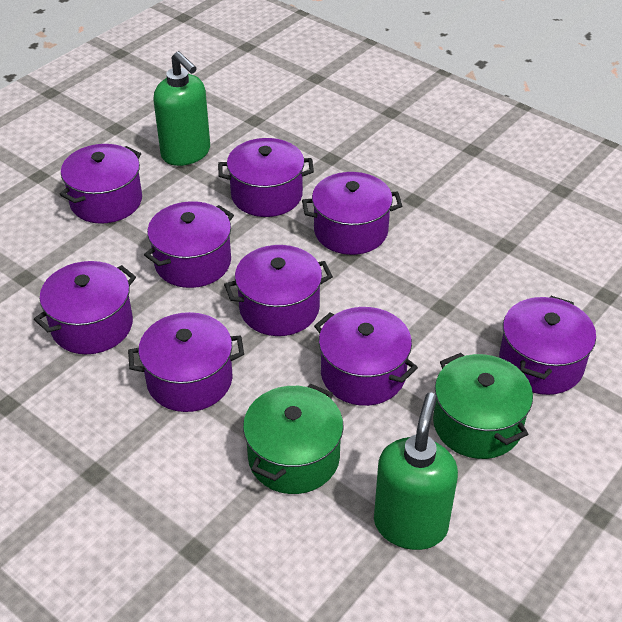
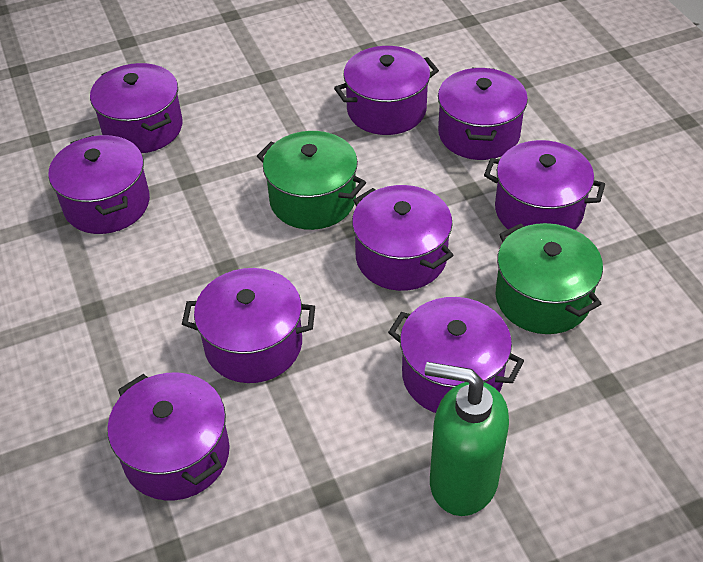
green soap dispenser: [153,51,210,166] [374,393,458,550] = 2 -> [425,362,509,516] = 1

